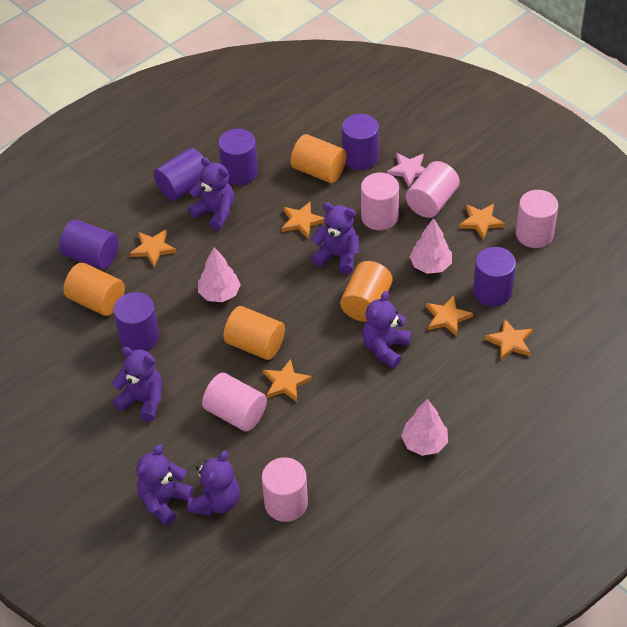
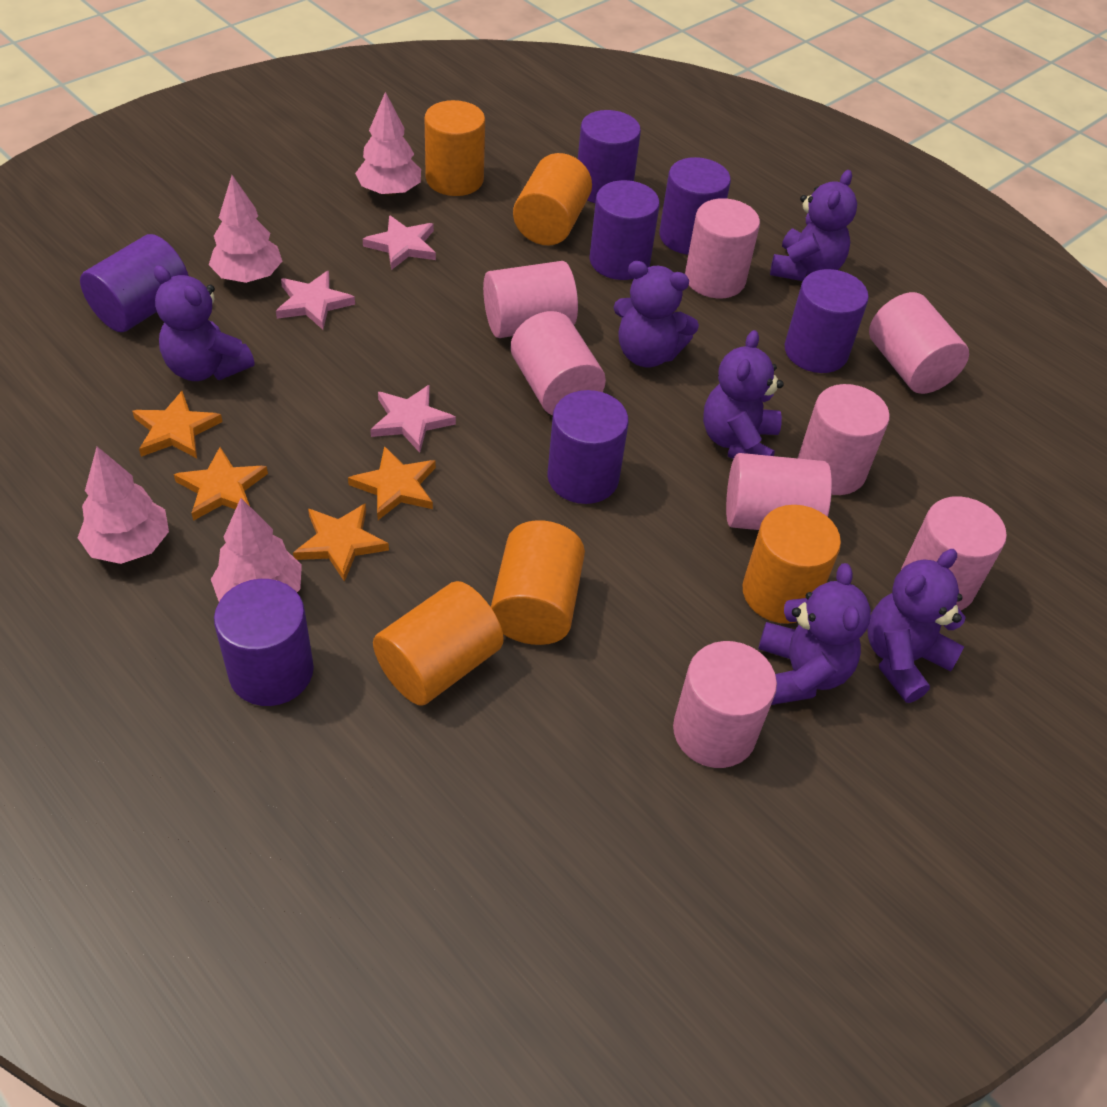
orange cylinder: [63,263,125,316] [223,306,285,360] [291,134,347,183] [340,261,393,322] = 4 -> [373,581,504,705] [425,100,485,196] [491,520,585,645] [513,153,592,245] [742,505,841,624] = 5
orange star: [130,230,177,267] [263,359,312,402] [282,202,324,238] [426,295,473,336] [459,204,505,240] [485,319,533,361] = 6 -> [132,391,223,458] [174,447,268,521] [293,503,389,582] [348,446,436,520] = 4
pink cylinder: [202,373,267,432] [262,457,308,522] [361,173,399,230] [406,161,460,218] [516,190,558,248] = 5 -> [483,261,578,338] [511,311,606,415] [673,641,777,768] [685,198,760,298] [726,453,832,530] [798,384,890,495] [869,292,969,394] [901,496,1007,611] = 8
pink star: [387,153,426,187] = 1 -> [276,271,355,330] [363,215,436,270] [370,385,456,453] = 3
pink tree: [198,247,241,302] [401,399,448,456] [409,218,452,274] = 3 -> [78,447,169,564] [209,175,282,283] [211,498,302,601] [355,92,421,196] = 4
purple cylinder: [59,220,119,270] [113,292,159,351] [154,148,204,201] [218,129,258,185] [342,114,379,170] [473,247,516,307] = 6 -> [80,234,189,332] [214,579,314,706] [547,390,629,504] [578,110,641,203] [589,180,660,280] [659,157,731,255] [785,269,869,373] = 7

